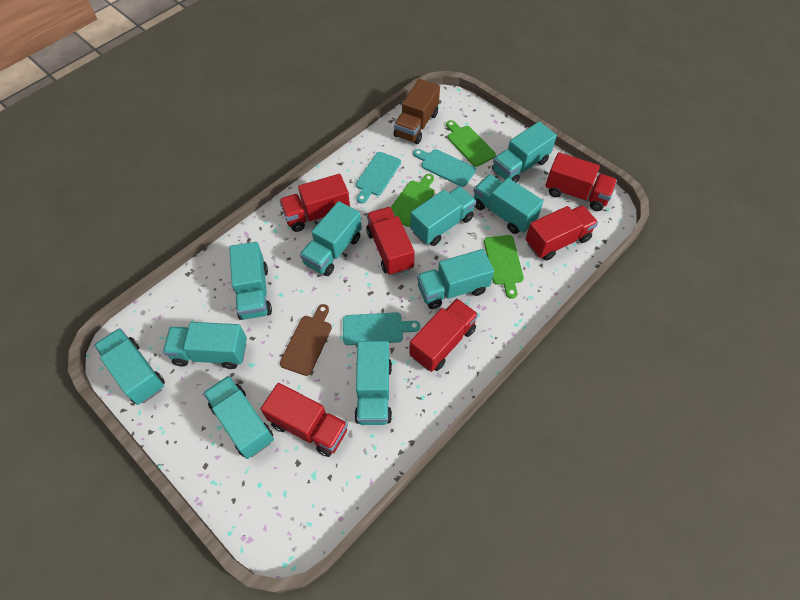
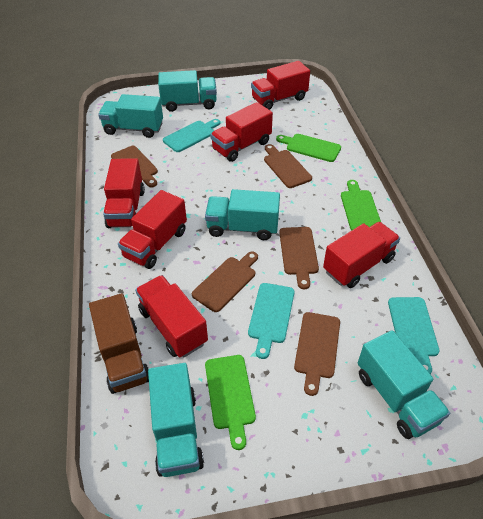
brown cutting board: [280,304,332,376] = 1 -> [111,146,158,187] [192,251,258,312] [264,144,312,188] [279,227,319,289] [294,312,340,396] = 5
turquoise truck: [94,328,165,405] [163,322,247,369] [203,376,274,459] [229,242,272,320] [300,201,362,276] [354,341,392,425] [410,186,476,246] [417,249,494,309] [474,174,543,234] [492,121,557,183] = 10 -> [98,94,163,138] [148,363,204,477] [158,70,217,112] [205,189,280,240] [358,330,450,439] = 5

